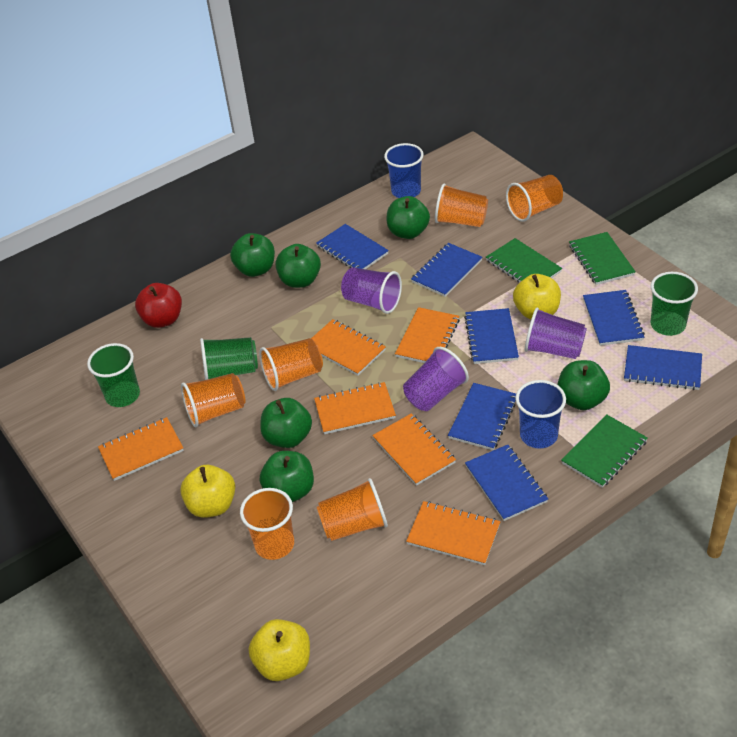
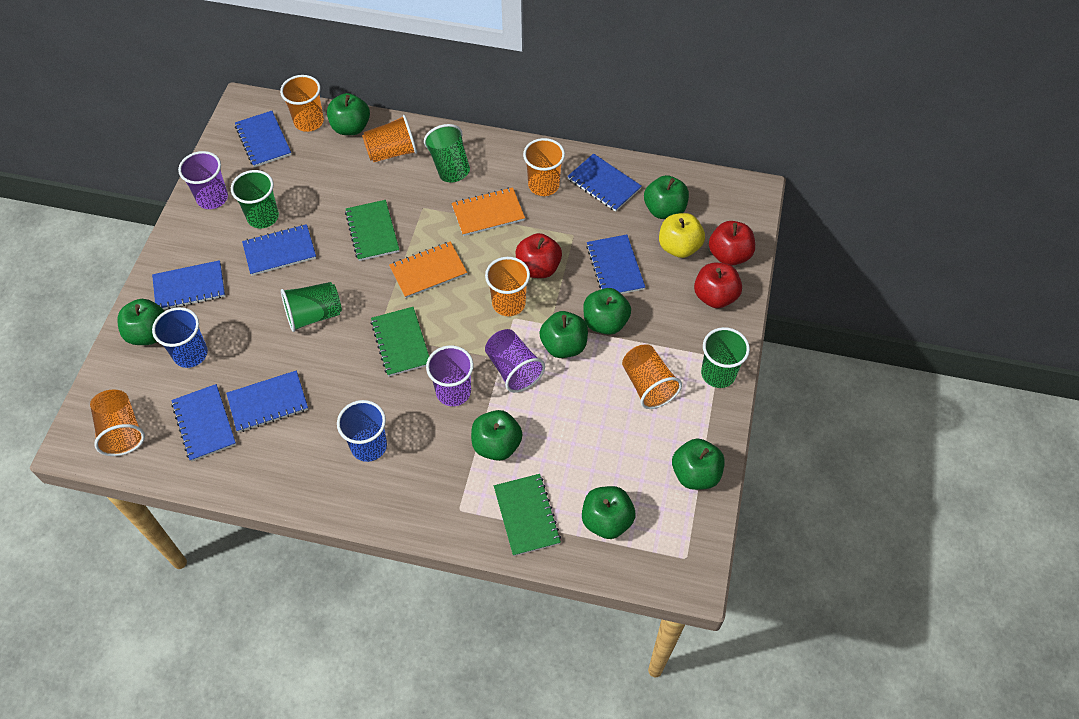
green apple: [230,233,275,277] [260,398,312,448] [260,451,314,502] [275,244,321,288] [387,196,430,239] [557,360,610,410] = 6 -> [117,299,165,345] [327,93,370,135] [471,410,523,461] [539,311,588,358] [582,486,635,539] [583,288,631,335] [644,175,689,219] [672,439,725,490] = 8
green cup: [87,343,140,407] [200,337,258,380] [651,272,698,336] = 3 -> [231,170,279,228] [281,282,342,332] [424,124,470,182] [701,327,750,388] = 4
orange notebook: [98,417,184,481] [311,319,386,376] [314,382,396,434] [372,413,456,486] [395,307,460,363] [406,501,500,565] = 6 -> [389,241,467,298] [451,187,525,236] = 2
red apple: [135,283,182,328] = 1 -> [515,233,562,278] [694,263,742,308] [709,221,755,266] = 3
yellow apple: [180,465,235,518] [249,619,310,681] [513,274,561,319] = 3 -> [659,213,705,258] = 1

